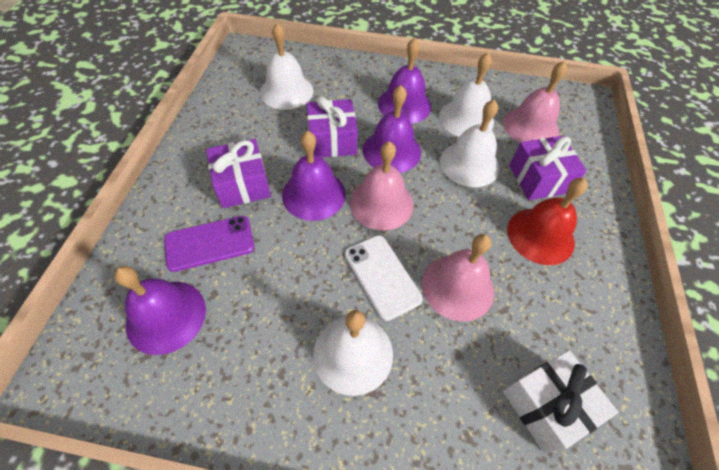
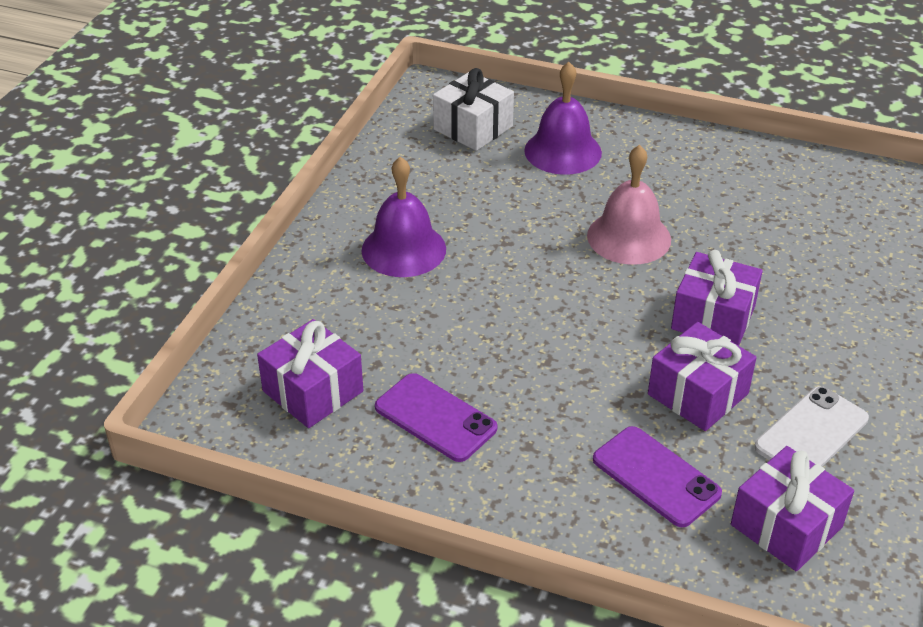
pink bell: [350,141,413,231] [422,234,494,322] [503,61,567,143] = 3 -> [587,145,671,265] = 1
purple bell: [114,266,206,355] [282,131,346,221] [363,85,421,173] [378,38,431,123] = 4 -> [362,156,446,277] [524,62,602,175] = 2
purple gift: [206,139,271,208] [306,96,358,158] [509,136,587,200] = 3 -> [257,319,363,428] [648,322,757,431] [671,250,763,346] [731,446,854,571] = 4
purple phone: [164,216,254,272] = 1 -> [375,373,497,462] [593,426,722,527] = 2
red bell: [507,178,588,265] = 1 -> none = 0
white bell: [260,23,314,110] [313,310,393,396] [439,52,494,137] [440,100,500,187] = 4 -> none = 0

